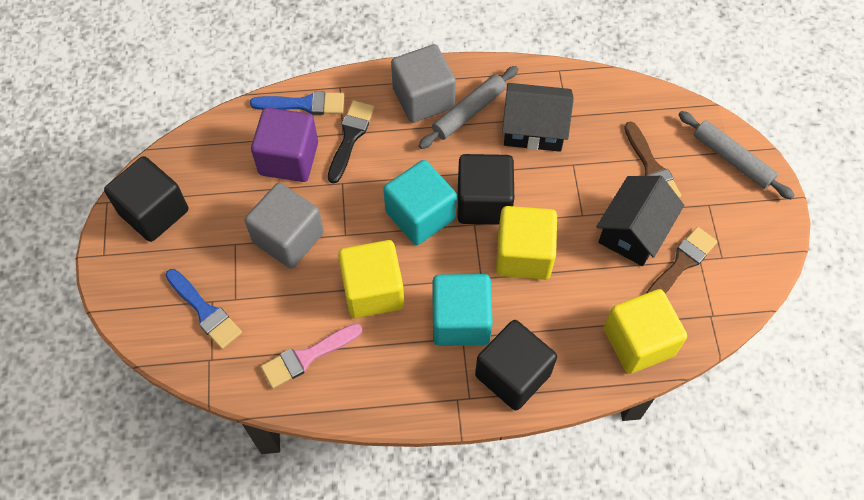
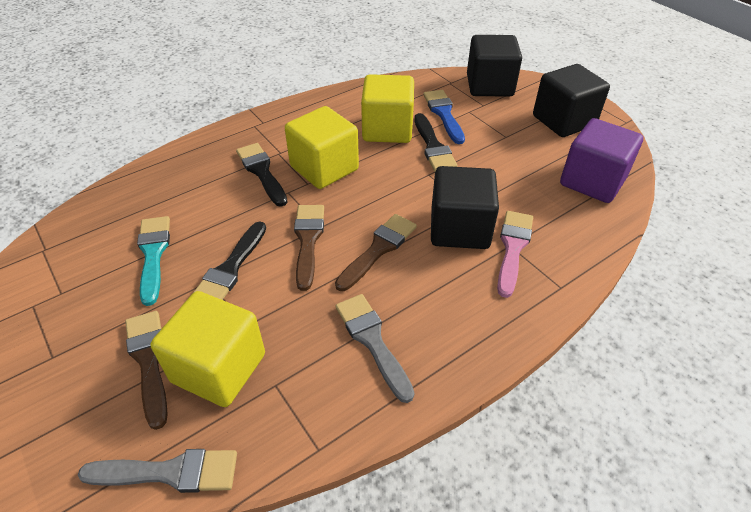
black brush: [328,100,375,183] = 1 -> [192,221,266,300] [236,143,288,207] [414,113,458,172] = 3
black house: [502,83,574,152] [596,176,684,266] = 2 -> none = 0
blue brush: [165,269,242,349] [250,91,344,115] = 2 -> [423,90,465,144] = 1
brown brush: [624,121,681,198] [645,227,717,294] = 2 -> [125,311,168,430] [294,205,324,291] [335,214,417,291] = 3
grey brush: none = 0 -> [78,449,237,493] [335,294,415,403] = 2
grey cube: [245,183,324,269] [391,44,456,123] = 2 -> none = 0
grey rolling pin: [419,66,518,149] [678,111,795,199] = 2 -> none = 0
turquoise brush: none = 0 -> [137,216,170,306] = 1
turquoise cube: [383,160,457,245] [433,274,493,346] = 2 -> none = 0

